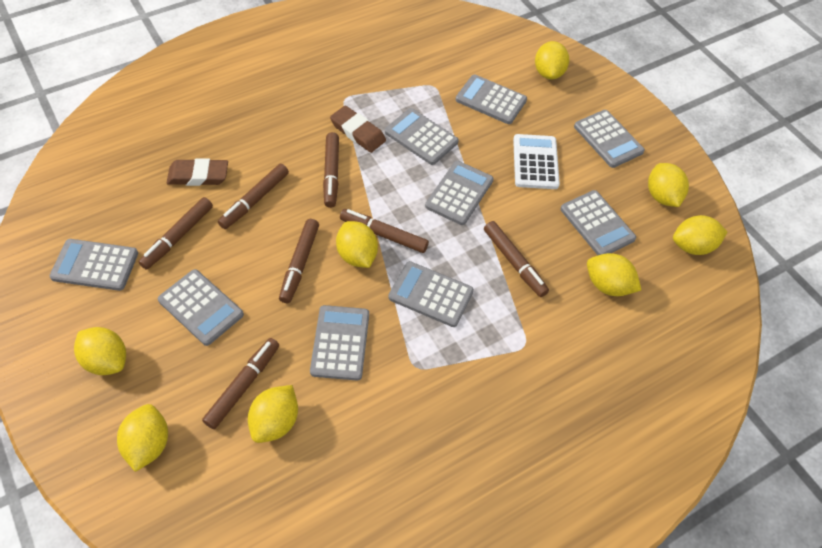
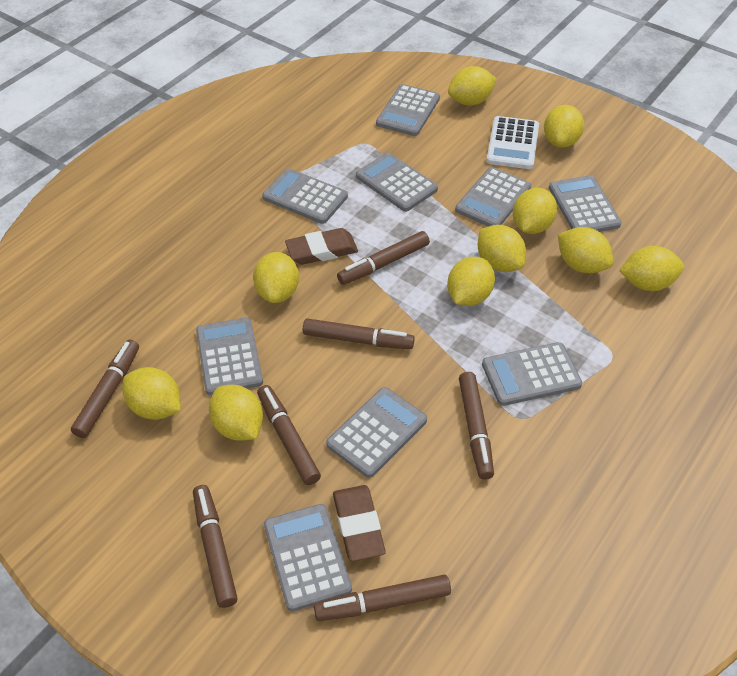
yellow lemon: [74,327,126,375] [117,404,168,472] [248,385,298,443] [336,221,378,268] [535,41,569,80] [587,253,641,296] [648,163,689,207] [673,215,727,255] = 8 -> [123,367,181,420] [209,385,263,441] [253,252,299,303] [447,257,495,306] [448,66,496,106] [478,225,526,272] [513,188,557,234] [544,105,584,148] [558,227,614,273] [619,246,684,291] = 10

